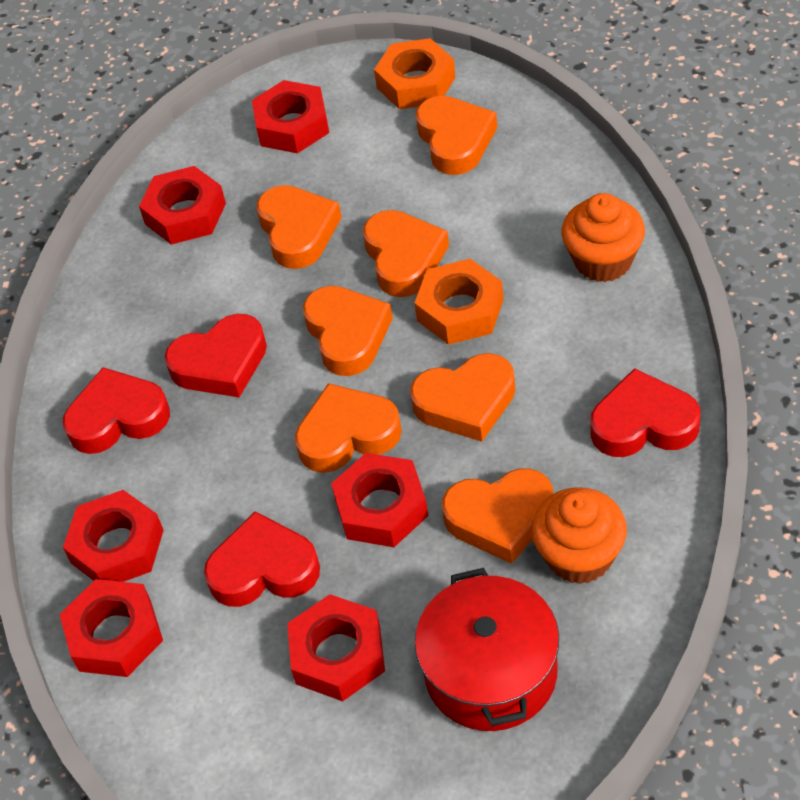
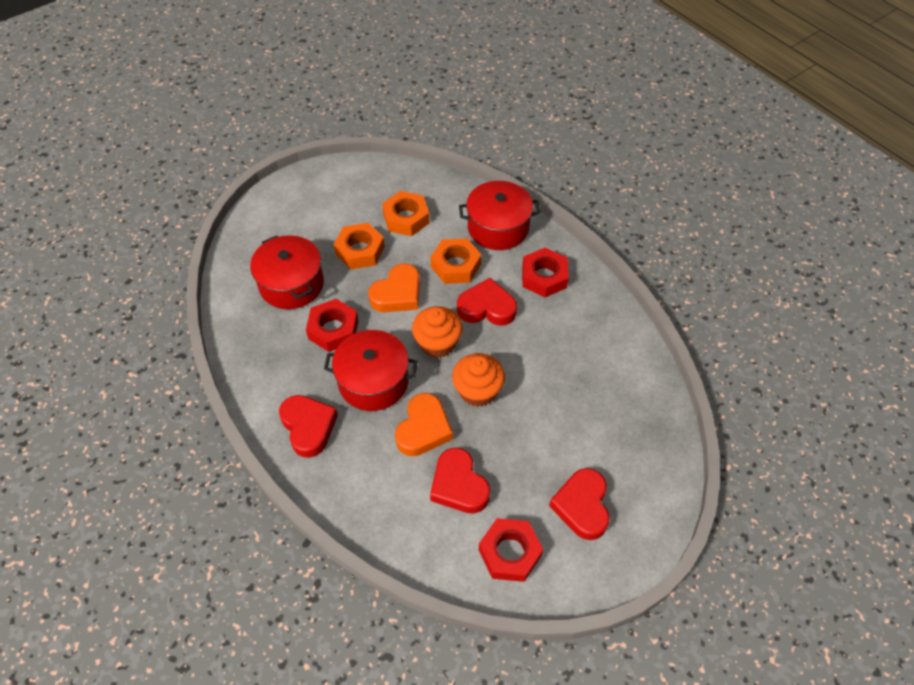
orange heart: [257,185,342,269] [295,383,402,473] [303,286,393,376] [363,210,449,297] [410,353,515,442] [416,96,497,175] [442,468,553,564] = 7 -> [368,264,420,312] [395,393,453,456] = 2
orange nut: [374,38,456,109] [414,259,504,345] = 2 -> [334,223,385,269] [382,191,429,236] [431,238,482,284] = 3
red nut: [60,579,163,677] [63,490,164,582] [139,166,226,245] [252,80,329,153] [287,594,385,701] [331,453,428,547] = 6 -> [306,299,358,352] [479,518,543,582] [522,248,569,297] = 3
red pot: [415,568,559,731] = 1 -> [250,235,324,309] [324,330,418,411] [459,181,540,250] = 3

